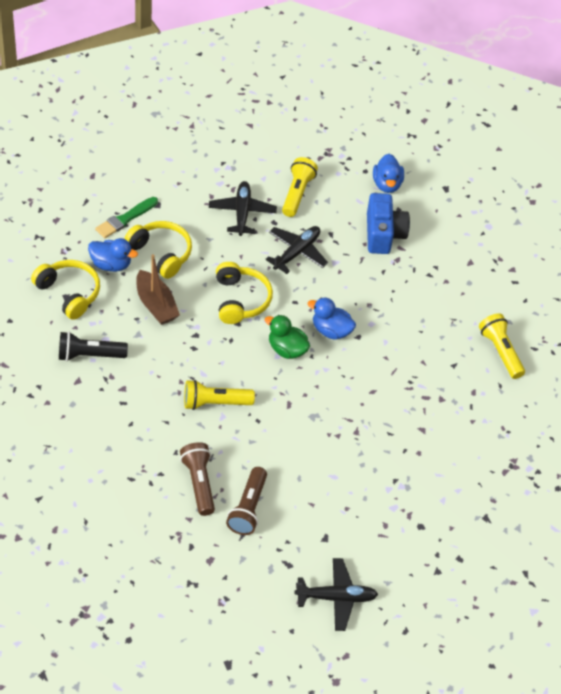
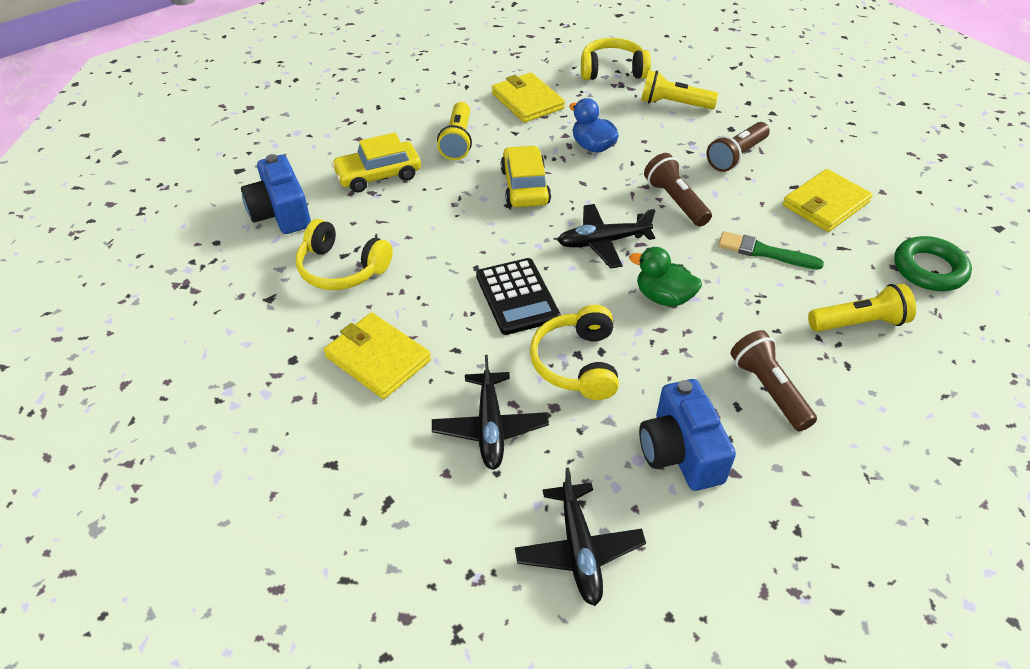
black calculator: none = 0 -> [476,258,561,335] = 1
black flashlight: [59,331,128,361] = 1 -> none = 0
blue camera: [367,193,410,254] = 1 -> [241,154,311,234] [639,379,736,491] = 2
blue duck: [88,238,138,272] [308,297,356,340] [373,154,404,193] = 3 -> [569,98,619,153] = 1
brown boat: [136,254,180,325] = 1 -> none = 0
brown flashlight: [180,442,215,516] [226,467,267,535] = 2 -> [644,153,712,227] [707,122,770,172] [730,330,817,431] = 3
green ring: none = 0 -> [894,236,972,291] = 1
yellow car: none = 0 -> [332,133,421,192] [501,145,551,207] = 2
yellow wallet: none = 0 -> [324,313,431,399] [492,72,565,123] [783,169,873,232] = 3

